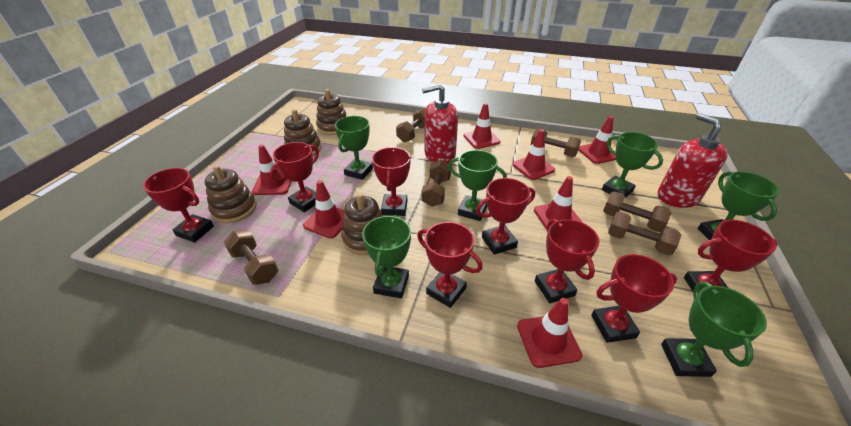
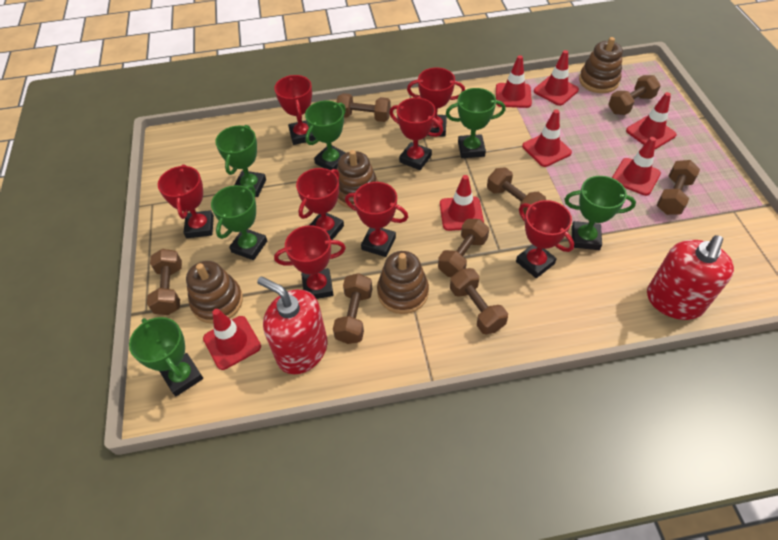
brown dumbbell: [224,230,278,285] [396,108,425,142] [422,160,451,207] [531,128,581,157] [603,191,672,232] [608,211,682,256] = 6 -> [147,249,182,315] [333,273,372,344] [337,93,391,122] [438,219,489,277] [450,268,508,334] [487,167,546,216] [608,75,661,115] [657,160,700,215] = 8

